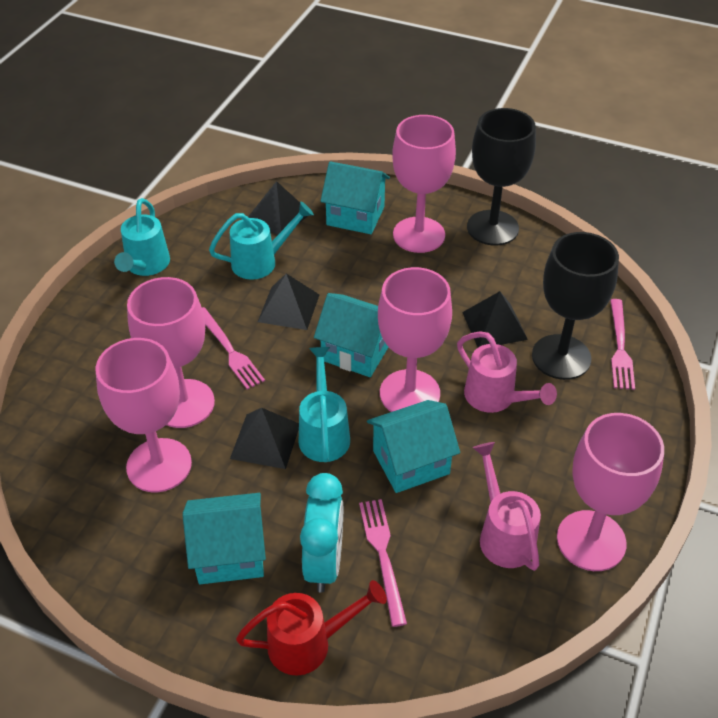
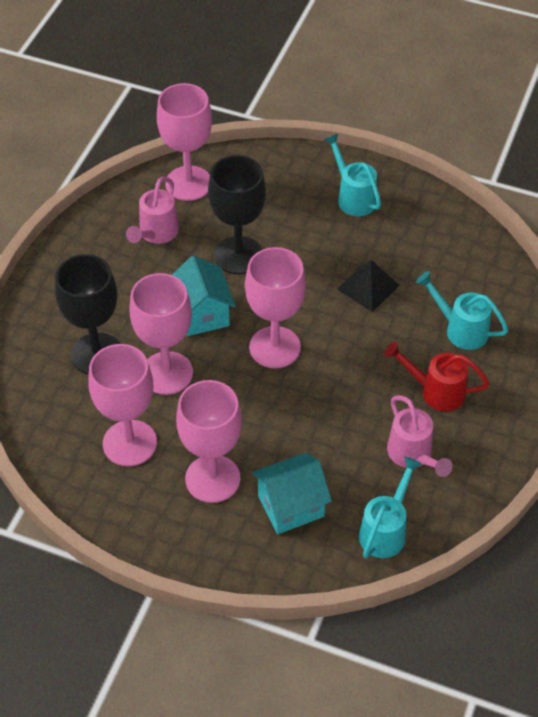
black pyramid: [230,408,299,469] [248,181,308,235] [258,274,319,330] [462,291,528,347] = 4 -> [337,260,400,312] = 1
pink fork: [202,307,265,389] [359,499,407,627] [610,299,635,390] = 3 -> none = 0
turquoise clock: [300,473,343,593] = 1 -> none = 0
turquoise house: [183,493,266,584] [314,293,388,377] [320,161,390,234] [367,400,460,493] = 4 -> [172,256,236,336] [252,453,332,534] = 2

